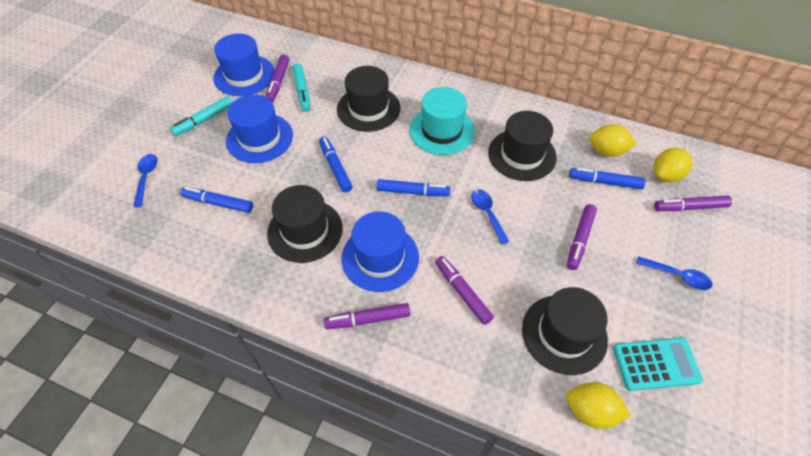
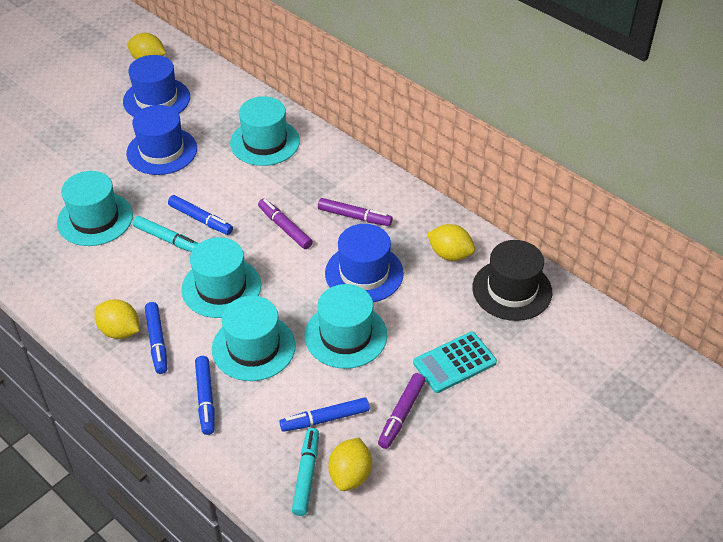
black hat: [267,185,343,263] [337,66,400,132] [488,111,557,181] [522,287,608,375] = 4 -> [472,240,552,321] = 1
blue spoon: [133,154,158,207] [471,189,509,245] [636,256,712,290] = 3 -> none = 0
purple marker: [266,54,289,102] [324,303,410,329] [435,256,494,325] [567,204,597,270] [654,195,732,211] = 5 -> [258,199,313,249] [318,198,393,226] [378,373,426,449] = 3
turquoise hat: [409,87,475,155] = 1 -> [57,171,133,246] [181,237,261,318] [212,296,296,381] [230,96,300,166] [305,284,387,369] = 5
yellow lemon: [566,382,630,429] [589,124,637,157] [653,148,692,182] = 3 -> [95,299,139,339] [127,33,166,59] [328,437,372,491] [427,224,475,261] = 4

